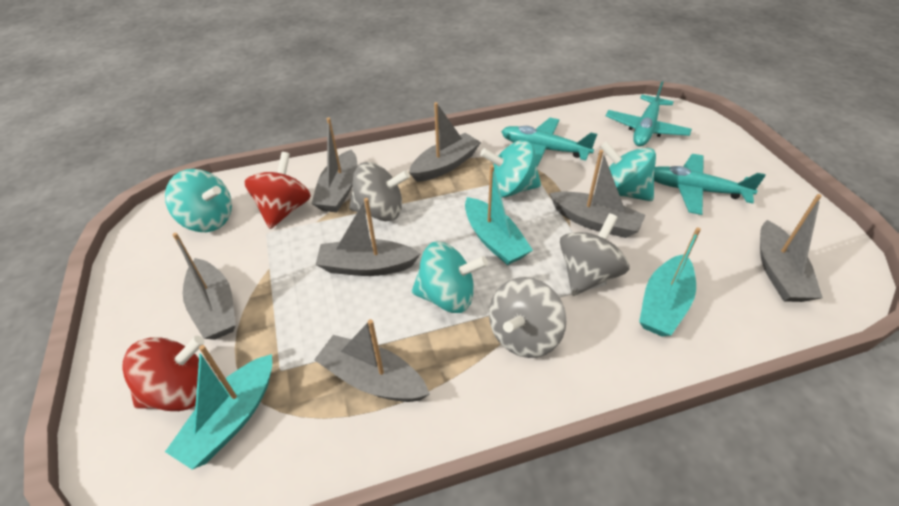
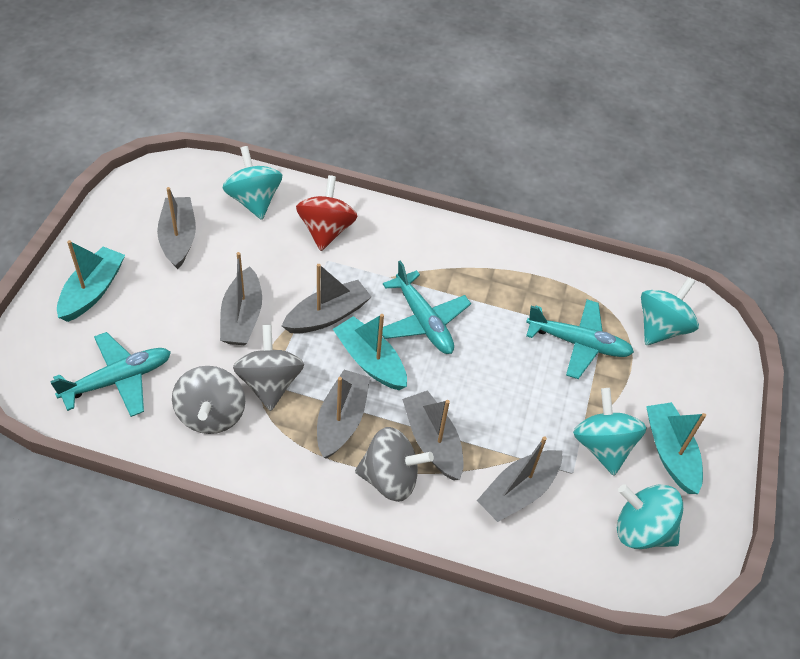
grey boat: [173,233,236,340] [311,118,358,212] [314,319,430,402] [316,198,420,276] [409,102,481,182] [549,150,646,238] [760,194,823,302] = 7 -> [157,187,196,269] [220,252,262,345] [282,264,371,334] [317,370,370,459] [402,390,464,480] [477,436,562,522] = 6
red spinning top: [122,336,205,411] [245,152,311,229] = 2 -> [296,175,358,251] = 1

